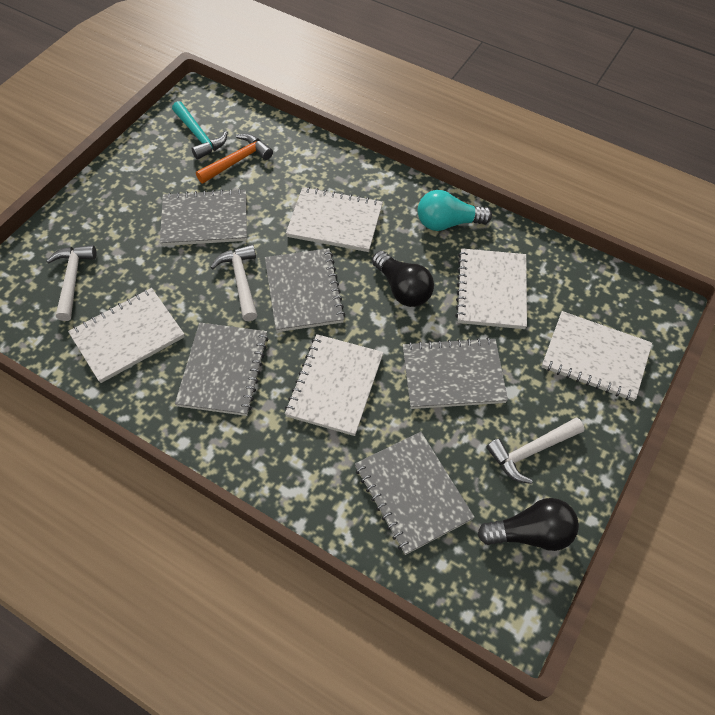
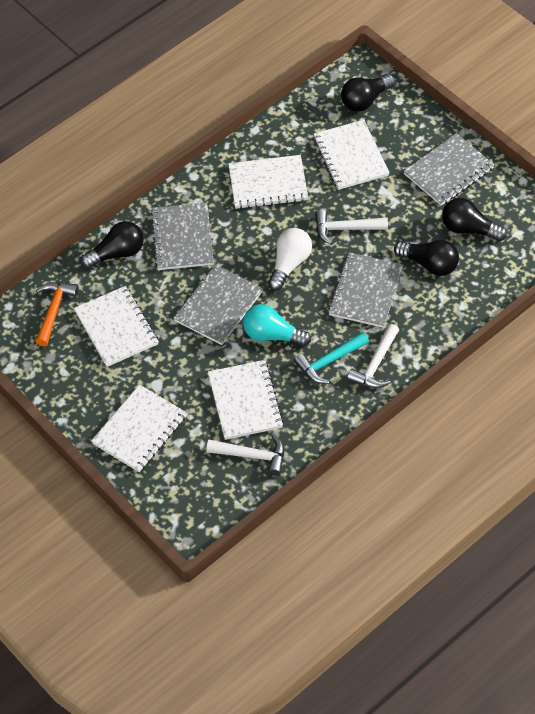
black light bulb: [372,251,434,307] [478,498,579,551] = 2 -> [80,221,144,268] [341,74,395,112] [394,240,459,276] [442,198,507,241] = 4
grey notebook: [160,189,247,246] [175,323,268,416] [265,248,345,332] [355,432,475,555] [403,337,508,409] = 5 -> [151,202,214,270] [174,264,263,345] [328,252,404,328] [403,133,494,206] = 4
white light bulb: none = 0 -> [268,228,312,290] = 1

